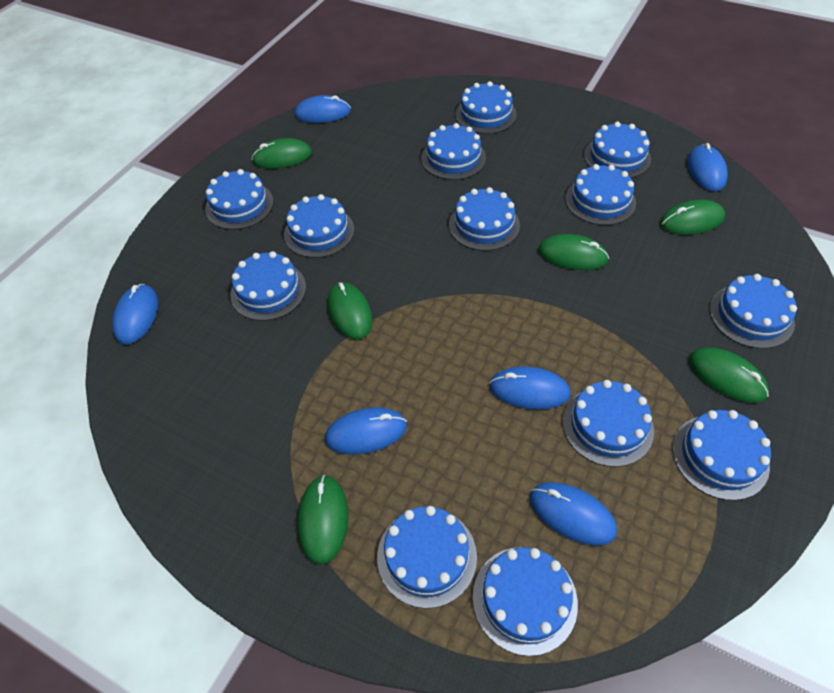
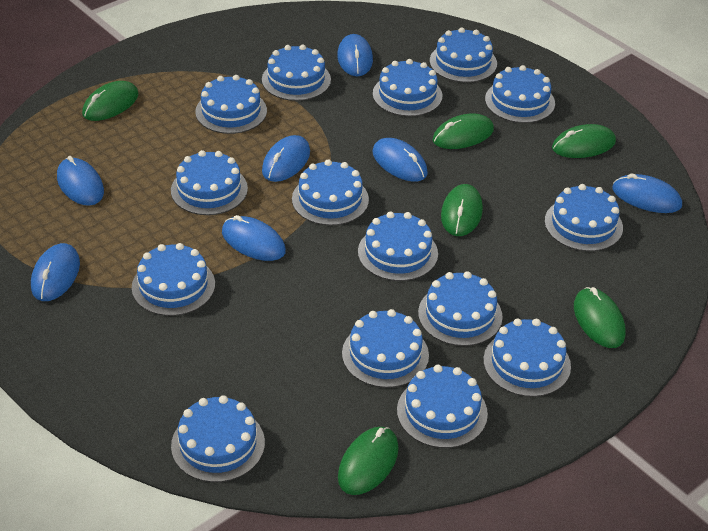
blue cake: [205,169,274,230] [230,251,306,321] [284,194,354,258] [377,506,477,609] [421,123,486,180] [449,187,520,251] [455,81,517,134] [473,547,578,656] [563,380,654,467] [565,164,636,225] [584,122,651,178] [672,410,771,501] [710,274,797,349] = 13 -> [132,243,215,316] [171,150,248,215] [171,395,265,482] [195,75,267,134] [262,44,331,101] [292,159,369,226] [342,309,429,388] [358,212,438,281] [373,59,442,117] [397,365,488,448] [418,271,503,346] [430,27,497,83] [483,318,571,397] [485,65,555,123] [545,184,623,251] = 15
blue mouse: [112,284,158,344] [294,95,351,123] [325,408,407,454] [489,366,571,409] [529,482,617,546] [687,143,728,191] = 6 -> [31,243,80,301] [57,156,104,206] [222,215,286,261] [262,135,310,182] [337,34,373,76] [372,138,428,182] [612,174,682,213] = 7

